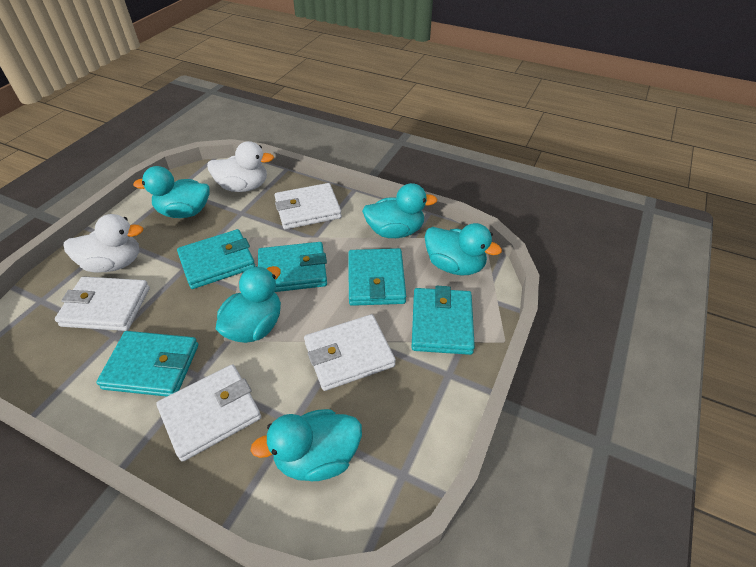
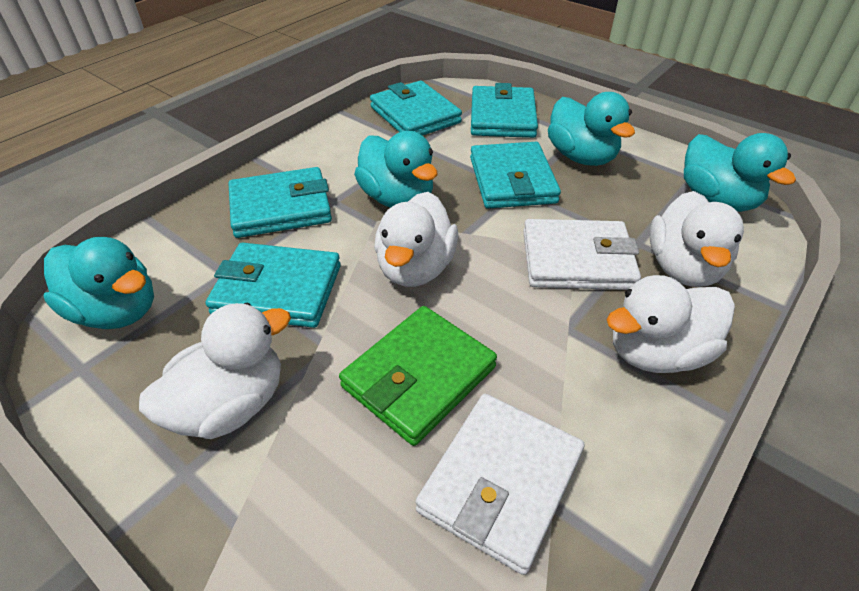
green wallet: none = 0 -> [339,306,497,446] = 1
turquoise duck: [133,166,209,218] [216,266,281,343] [250,409,362,481] [362,183,438,238] [425,223,502,276] = 5 -> [44,237,154,329] [354,131,437,208] [548,92,635,166] [684,133,796,212] = 4
white duck: [64,214,144,273] [207,141,274,192] = 2 -> [139,303,291,439] [374,192,458,287] [607,275,735,373] [649,191,744,287] = 4
white wallet: [55,276,150,331] [156,364,261,462] [274,183,342,229] [304,314,396,391] = 4 -> [415,394,585,575] [523,219,641,290] = 2

